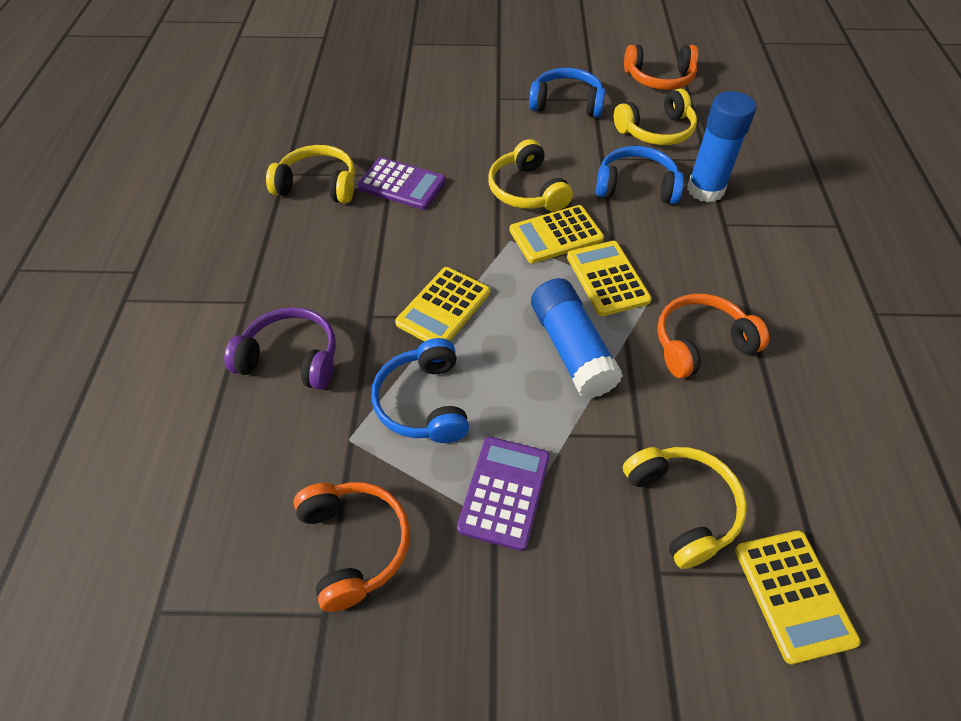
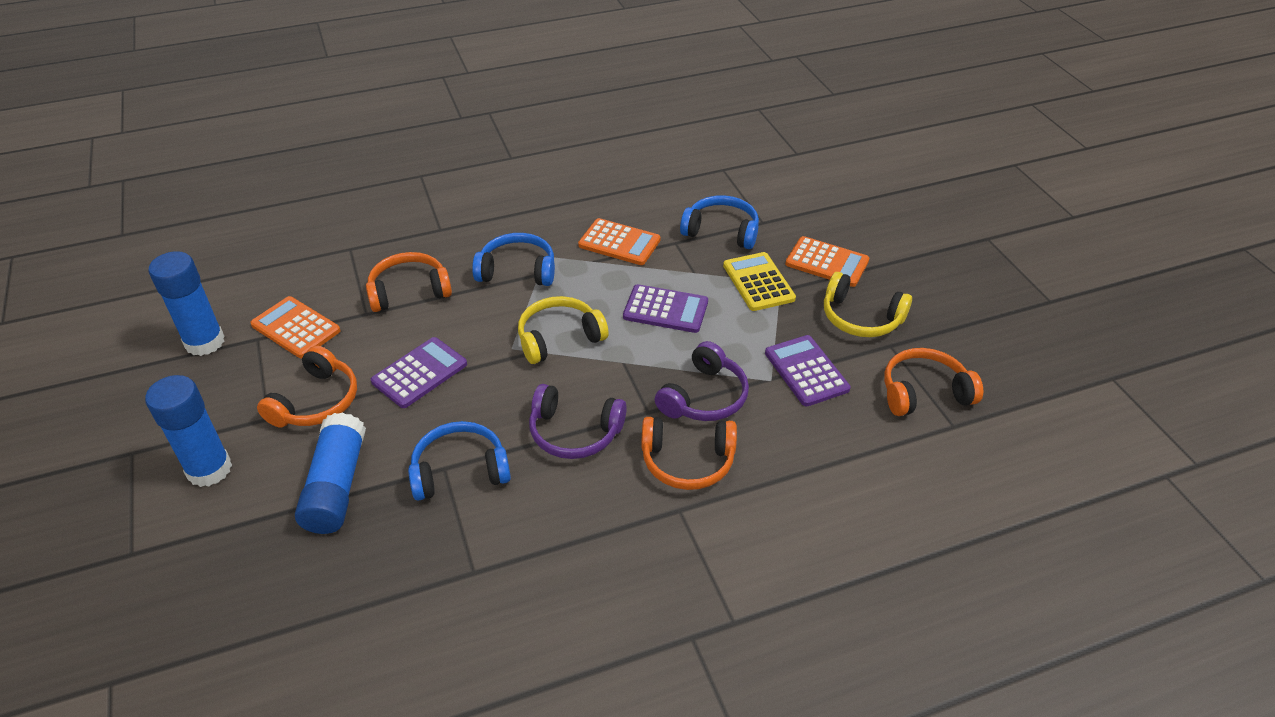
blue glue stick: [531,278,623,399] [687,91,756,202] = 2 -> [145,375,232,487] [149,251,225,356] [295,412,366,534] = 3
orange calculator: none = 0 -> [250,296,340,358] [578,218,661,265] [785,236,869,287] = 3
orange headphones: [293,482,410,612] [624,45,698,90] [657,294,769,378] = 3 -> [257,346,357,427] [366,252,452,312] [641,417,737,490] [884,348,983,416] = 4
purple calculator: [357,157,446,210] [457,437,550,551] = 2 -> [371,337,467,408] [623,284,708,333] [765,335,851,407] = 3
purple headphones: [224,307,336,390] = 1 -> [529,384,627,459] [655,341,749,421] = 2
yellow calculator: [395,267,490,342] [509,205,604,263] [567,241,652,316] [735,530,861,664] = 4 -> [723,252,796,311] = 1
yellow headphones: [266,145,355,204] [488,139,573,212] [614,89,697,145] [623,447,747,569] = 4 -> [518,296,609,364] [824,272,912,337] = 2

